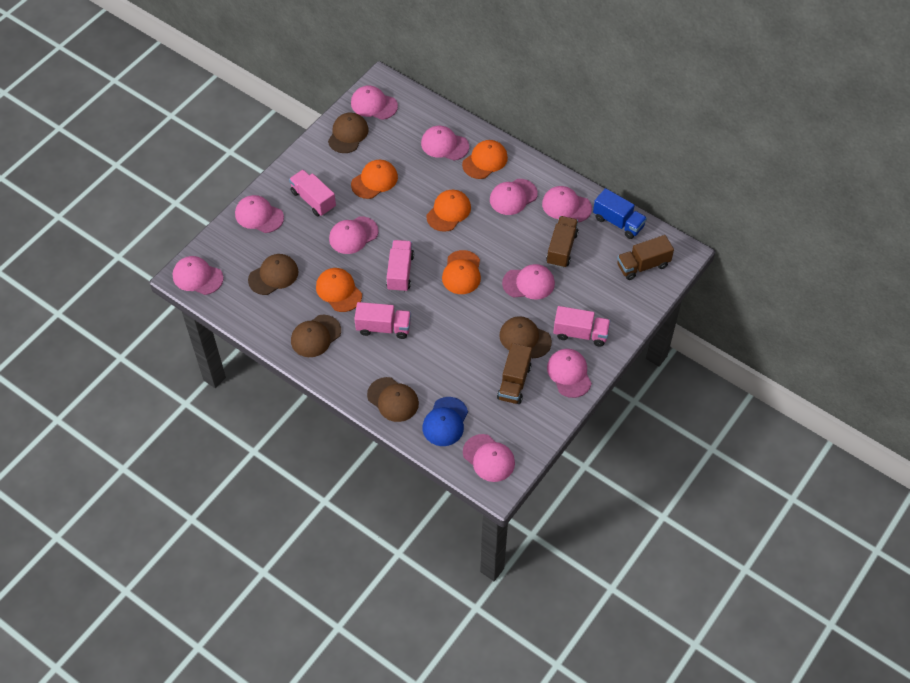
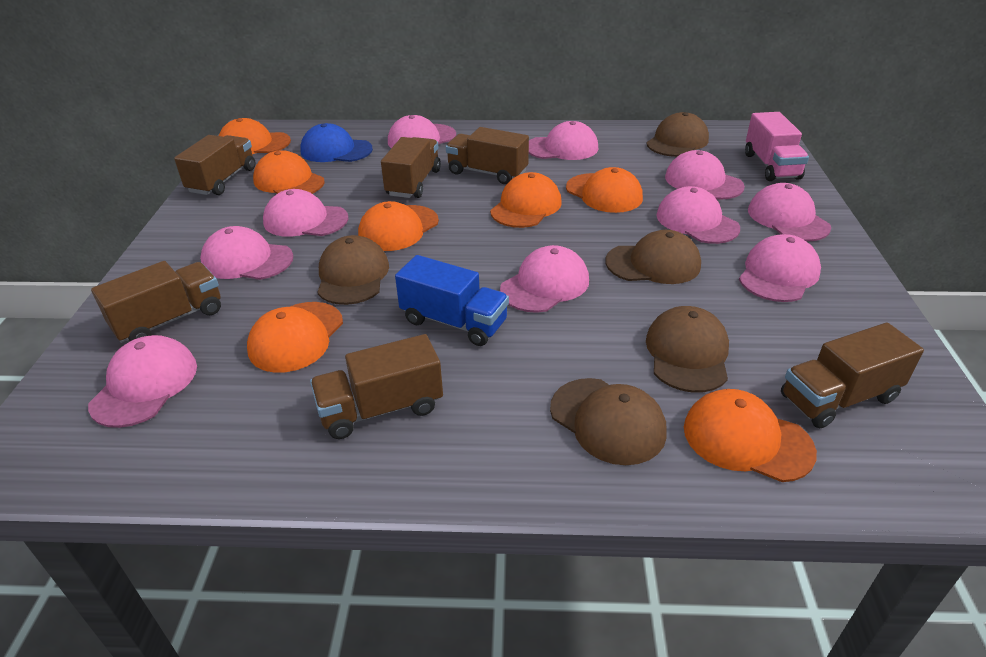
brown truck: [497,343,532,404] [546,216,579,268] [617,235,674,280] = 3 -> [91,261,221,343] [174,135,255,195] [310,334,443,439] [381,137,441,198] [446,127,529,184] [781,323,924,428] = 6
orange cap: [316,268,362,312] [351,160,398,199] [427,190,471,232] [442,250,481,294] [462,140,508,179] = 5 -> [219,118,291,154] [247,302,343,373] [253,150,325,194] [358,201,439,251] [490,172,562,228] [566,167,643,213] [684,389,817,482] = 7
pink truck: [289,170,336,216] [354,302,411,339] [386,240,414,292] [553,306,610,346] = 4 -> [745,112,809,181] = 1

